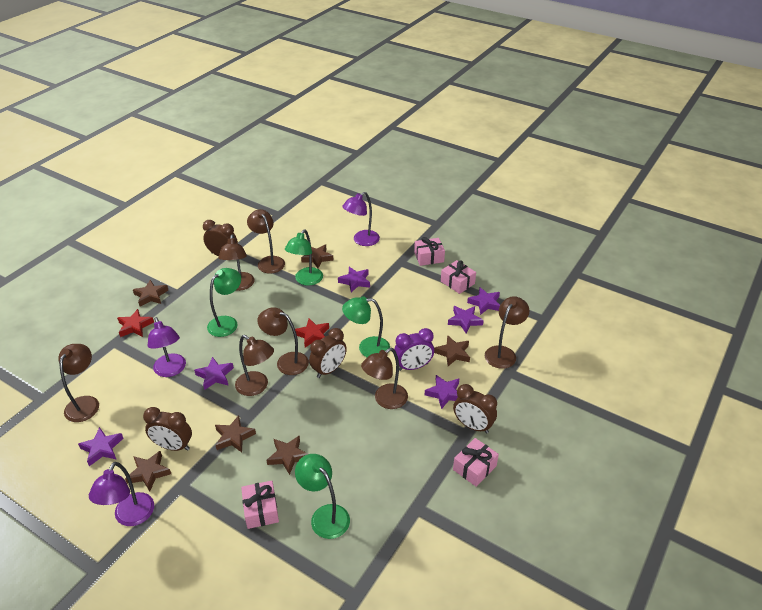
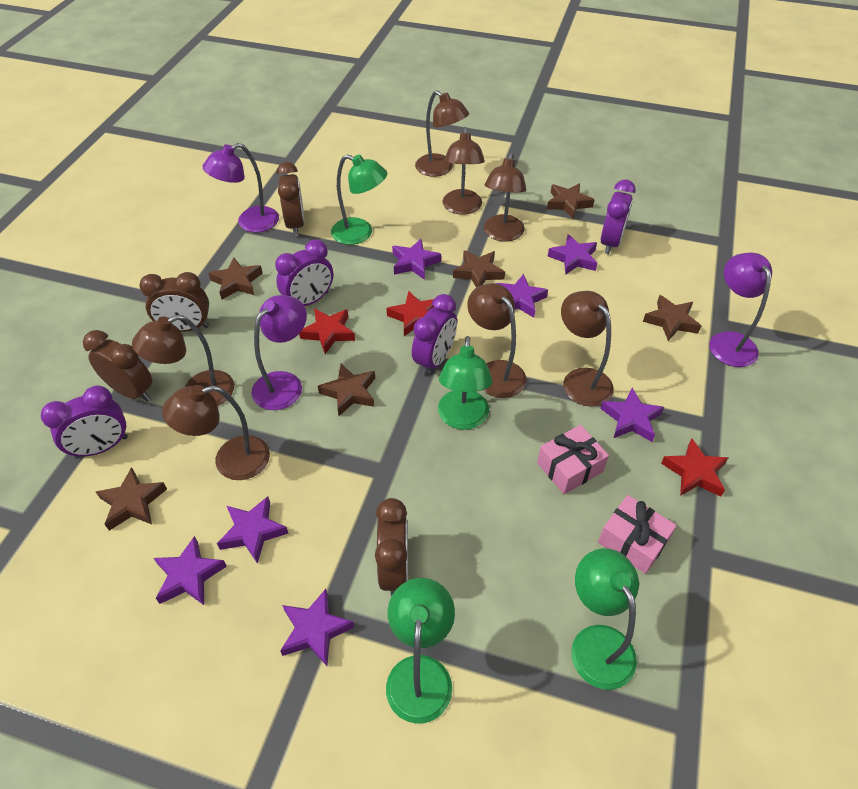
pink gift: [241,481,279,529] [414,237,445,266] [441,260,476,294] [453,438,499,487] = 4 -> [537,425,609,494] [598,495,677,574] = 2
purple clock: [394,328,434,371] = 1 -> [41,385,128,459] [275,239,333,306] [412,294,457,375] [601,180,636,254] = 4
purple star: [78,427,123,466] [194,357,234,390] [338,267,370,292] [425,375,460,409] [448,306,484,334] [467,287,500,315] = 6 -> [154,536,227,605] [217,496,289,564] [280,589,354,666] [392,239,441,280] [495,274,548,318] [548,234,597,275] [601,388,664,442] = 7
red star: [117,309,154,337] [295,318,329,348] = 2 -> [299,308,355,354] [387,291,435,336] [661,438,728,497] = 3

